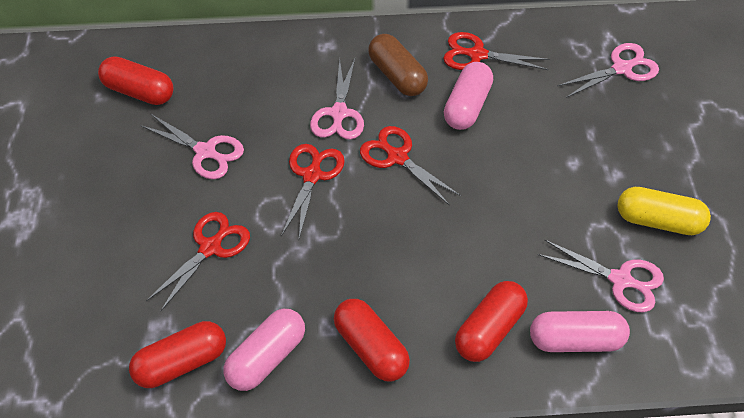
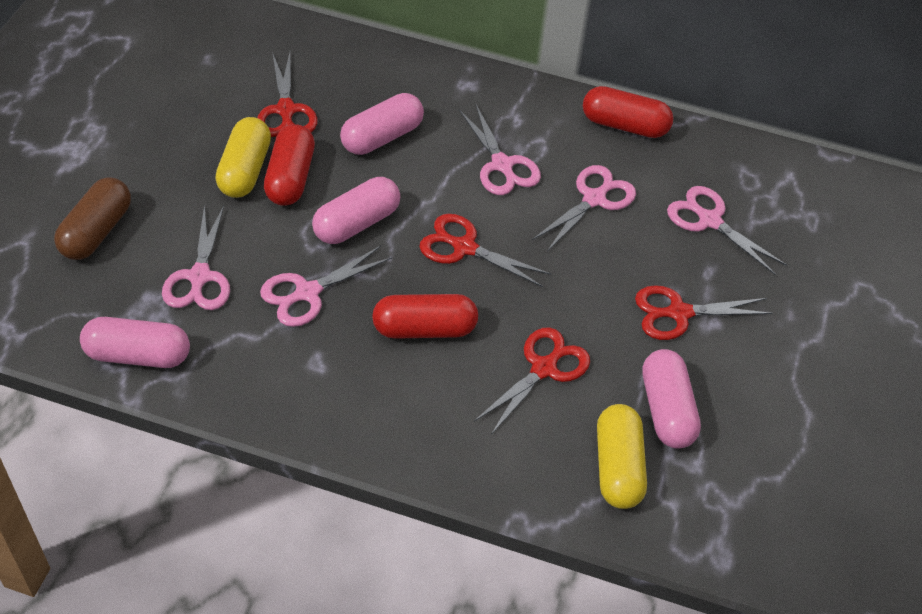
pink capsule: [224,309,305,391] [444,62,493,130] [530,311,630,352] = 3 -> [80,317,190,368] [312,177,400,244] [340,93,424,155] [642,349,701,449] = 4
pink scissors: [140,114,244,179] [310,59,364,140] [538,239,664,312] [557,43,659,98] = 4 -> [162,204,230,310] [260,246,392,327] [459,105,541,195] [532,165,636,252] [667,186,787,275] = 5
red capsule: [98,56,174,105] [129,321,226,388] [334,299,410,381] [455,281,528,362] = 4 -> [264,124,315,206] [372,294,478,339] [583,86,673,138] = 3
yellow capsule: [617,187,711,235] = 1 -> [215,117,271,198] [597,404,647,509] = 2

